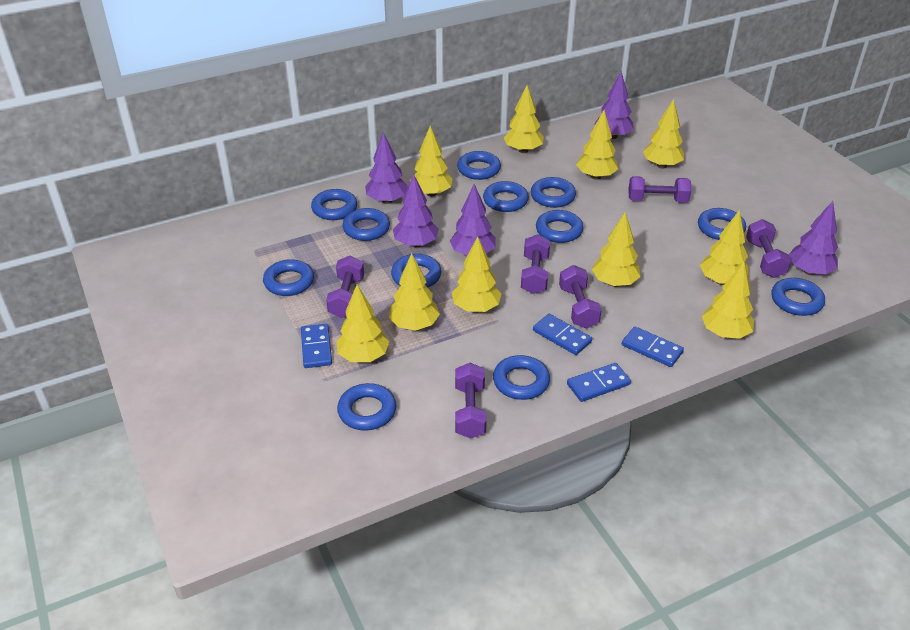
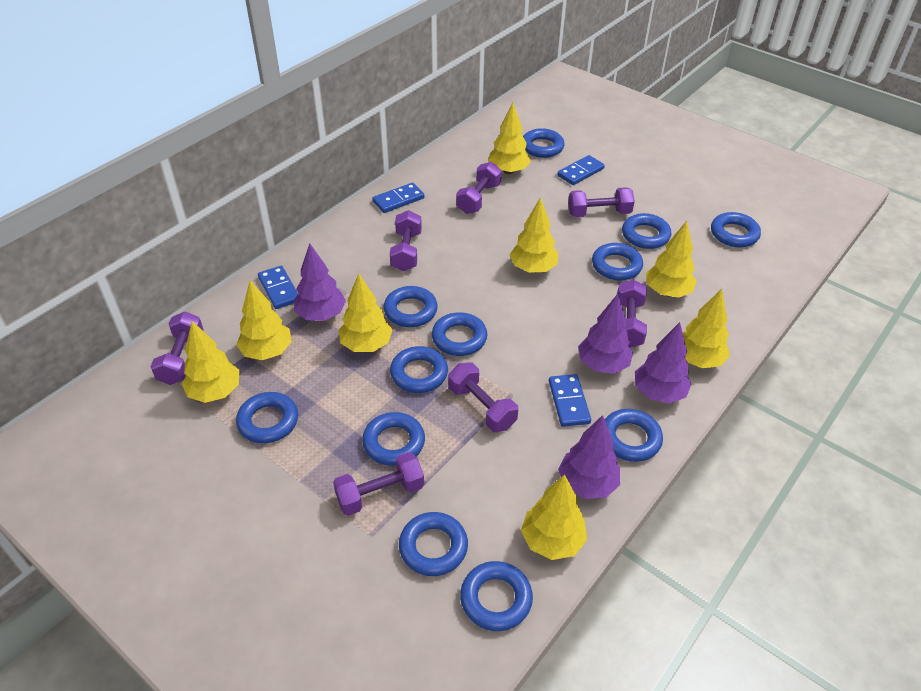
purple dumbbell: [326,255,364,318] [455,363,487,439] [521,234,550,294] [559,265,602,329] [629,176,691,203] [746,219,791,278] = 6 -> [150,312,203,385] [333,452,424,516] [390,210,422,271] [448,363,518,432] [456,162,502,214] [568,187,635,217] [617,279,647,348] = 7
purple tree: [365,133,408,204] [393,174,439,248] [450,184,496,255] [594,71,634,139] [789,201,838,275] = 5 -> [294,243,346,321] [558,415,620,499] [578,294,633,374] [635,322,692,404] = 4
yellow tree: [336,285,389,362] [389,253,440,331] [410,126,453,197] [452,236,502,312] [503,85,544,153] [576,110,618,180] [592,212,641,287] [643,99,684,169] [700,210,749,285] [702,262,754,339] = 10 -> [182,321,239,403] [236,280,292,360] [339,274,393,352] [488,103,531,174] [510,197,558,273] [521,474,587,560] [646,221,697,297] [683,289,730,368] = 8

